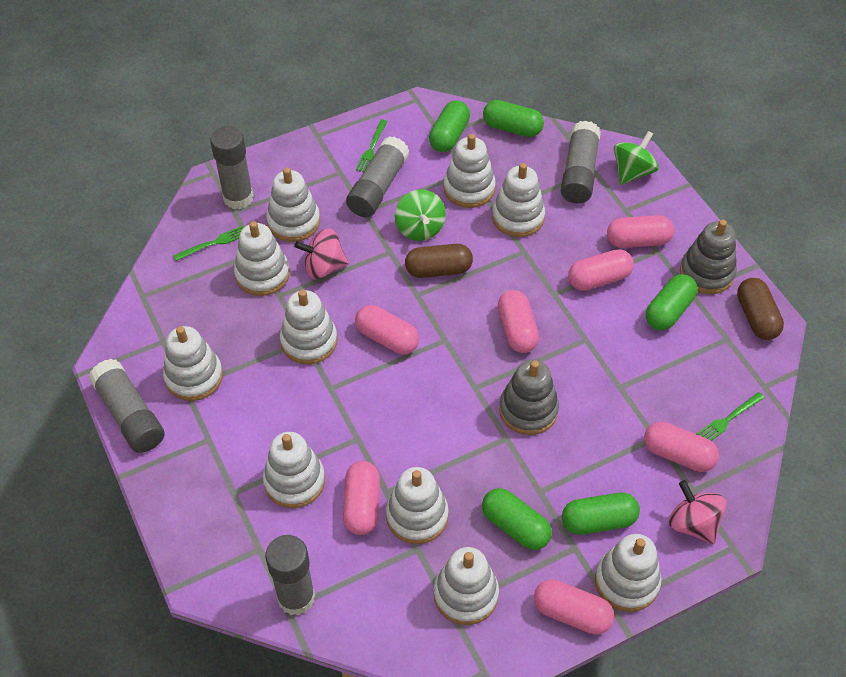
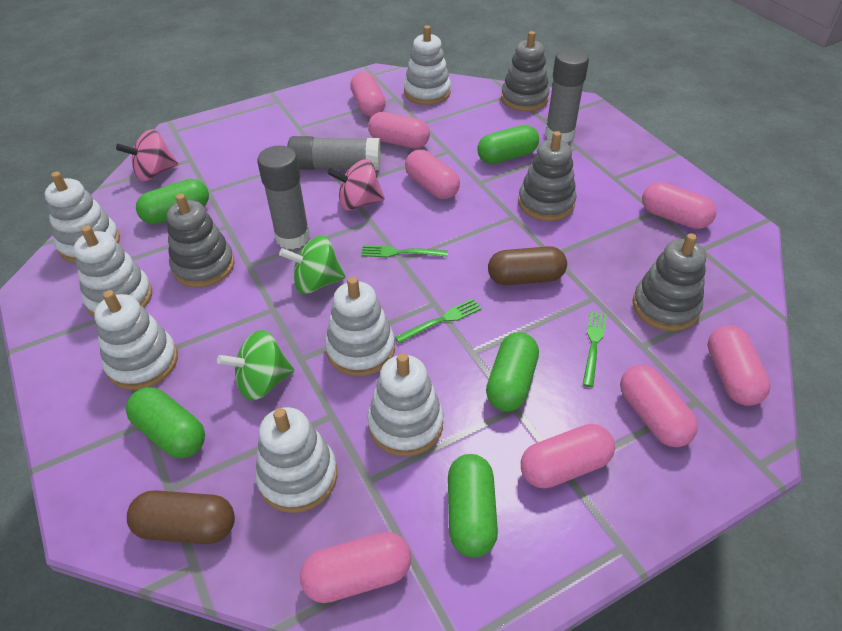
grey glue stick: [88,359,165,453] [210,126,254,209] [265,535,315,616] [346,136,410,217] [561,121,601,203] = 5 -> [257,146,310,249] [287,136,381,170] [545,48,589,143] = 3
grey stacking toy: [499,360,559,435] [680,220,737,294] = 2 -> [167,194,235,288] [501,31,550,112] [518,131,576,221] [632,233,706,331] = 4
pink capsule: [343,461,380,535] [355,305,419,354] [498,290,539,353] [534,579,614,635] [568,249,634,291] [607,215,674,248] [644,422,719,472] = 7 -> [300,532,411,603] [350,72,386,117] [368,112,430,148] [405,150,460,199] [521,424,615,488] [620,365,698,447] [642,182,716,229] [707,325,771,406] = 8
white stacking toy: [163,326,223,401] [234,221,290,296] [263,432,325,508] [266,168,320,242] [280,290,337,364] [386,467,449,544] [434,547,499,625] [444,134,496,208] [492,163,545,237] [595,534,661,612] = 10 -> [45,172,120,264] [74,225,152,317] [94,290,178,390] [255,407,337,513] [325,277,395,376] [367,353,443,456] [404,25,451,105] = 7

